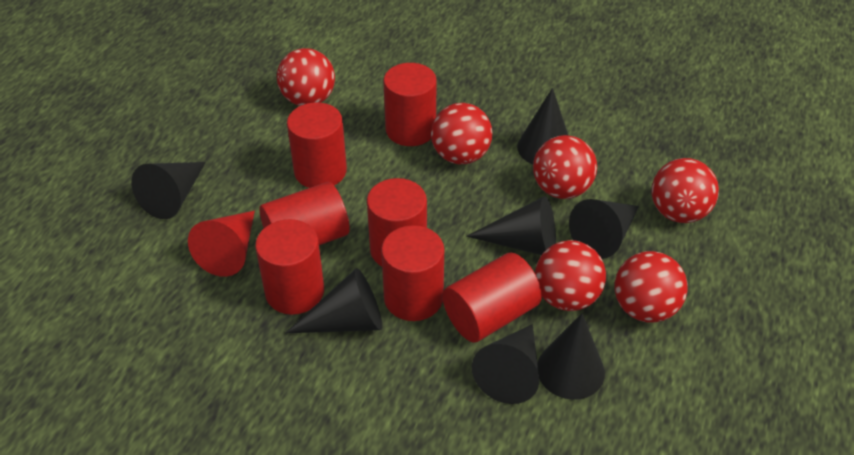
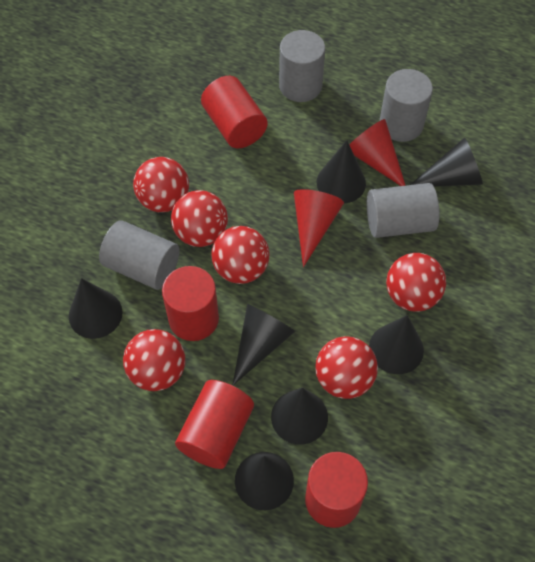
grey cylinder: none = 0 -> [99,220,179,290] [279,30,325,102] [367,183,439,238] [380,69,433,142] = 4
red cone: [188,211,255,277] = 1 -> [294,189,344,267] [349,119,406,186] = 2
red cylinder: [255,219,324,315] [259,182,350,245] [287,102,347,188] [367,178,427,266] [381,225,444,321] [383,63,437,146] [443,253,542,343] = 7 -> [162,266,219,341] [175,380,254,469] [201,76,268,149] [305,452,368,528] = 4

